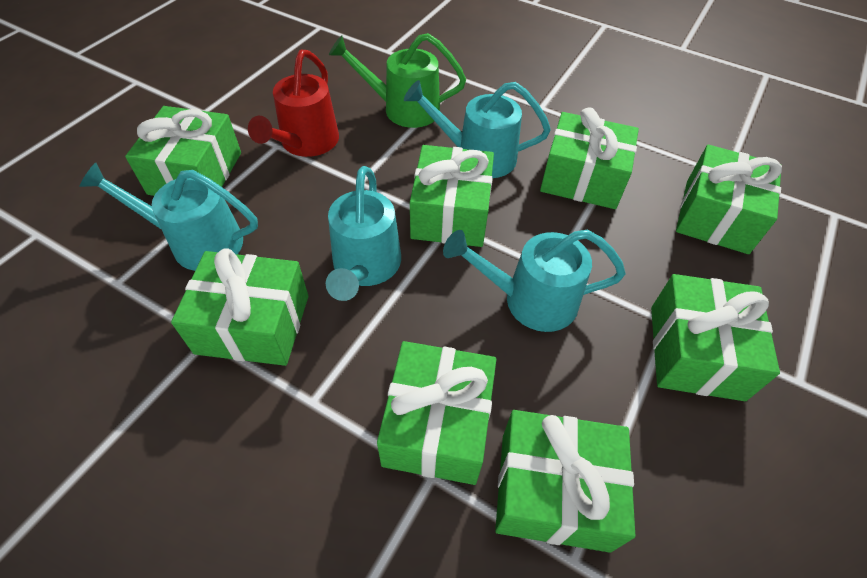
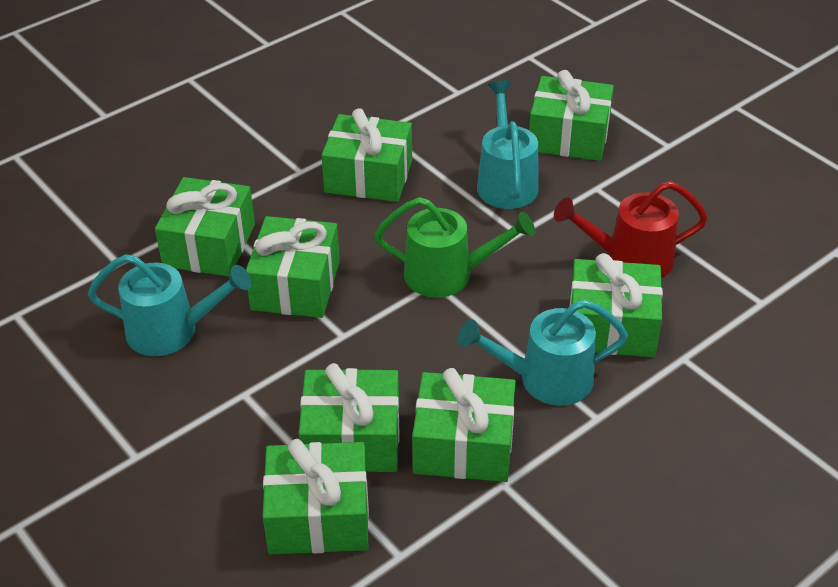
turquoise watering can: [79,162,258,271] [326,166,401,301] [404,80,551,178] [443,230,626,332] = 4 -> [88,254,251,356] [458,300,628,406] [477,81,539,209] = 3

